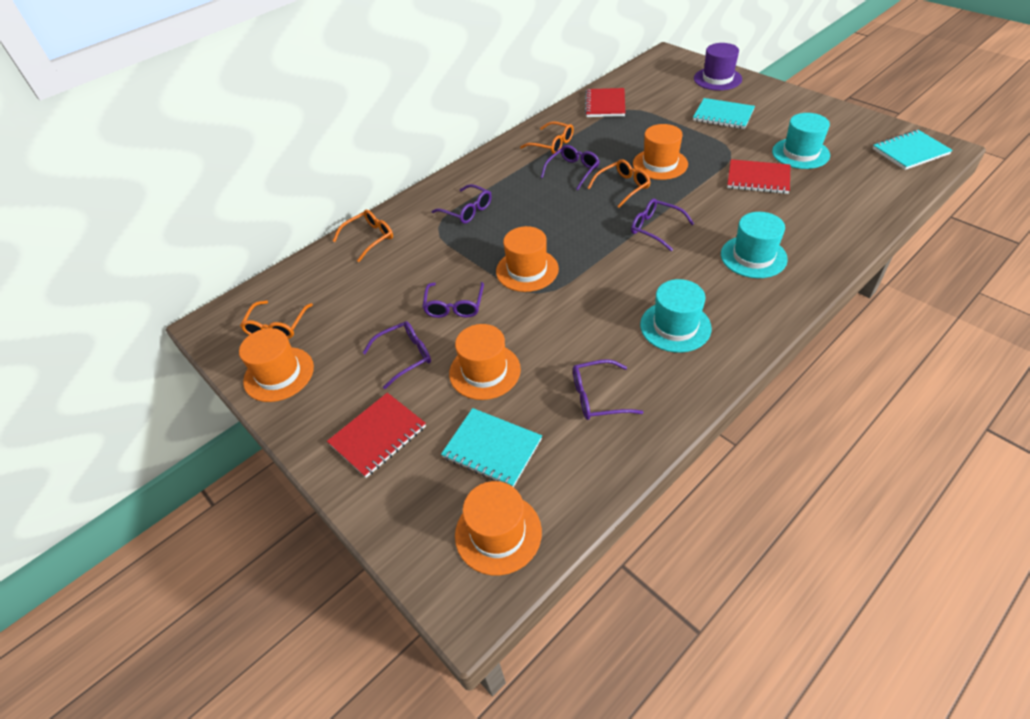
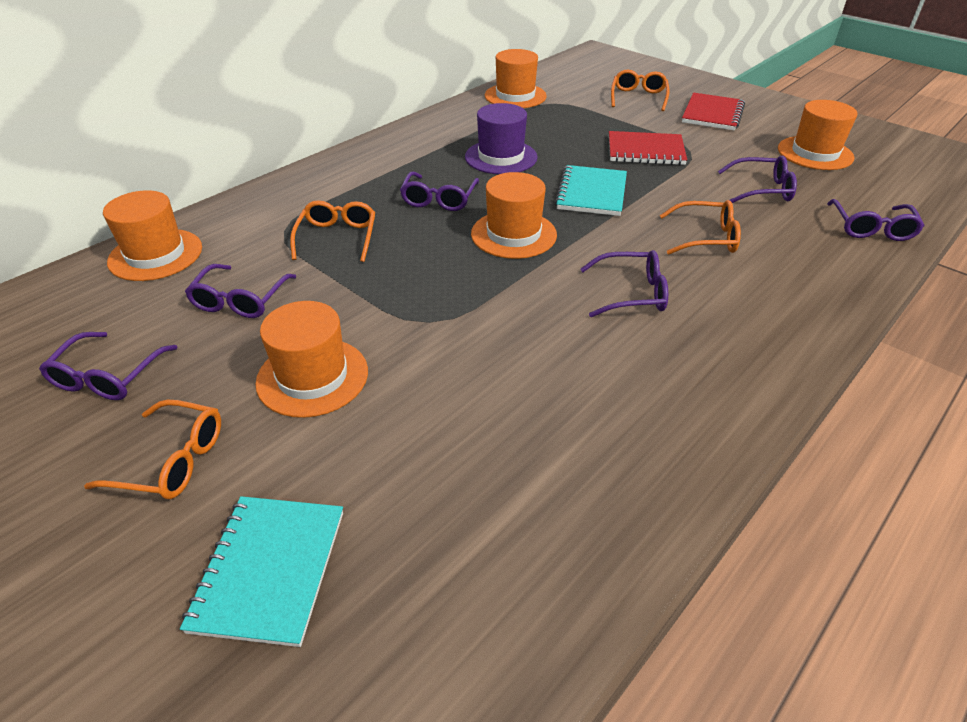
red notebook: [327,393,426,478] [585,88,625,117] [727,159,790,194] = 3 -> [609,131,687,165] [682,93,745,131] = 2
turquoise hat: [640,279,712,353] [721,212,788,278] [772,113,830,169] = 3 -> none = 0
turquoise notebook: [441,408,542,487] [693,98,755,129] [873,130,953,170] = 3 -> [180,496,343,647] [555,165,627,216] = 2

